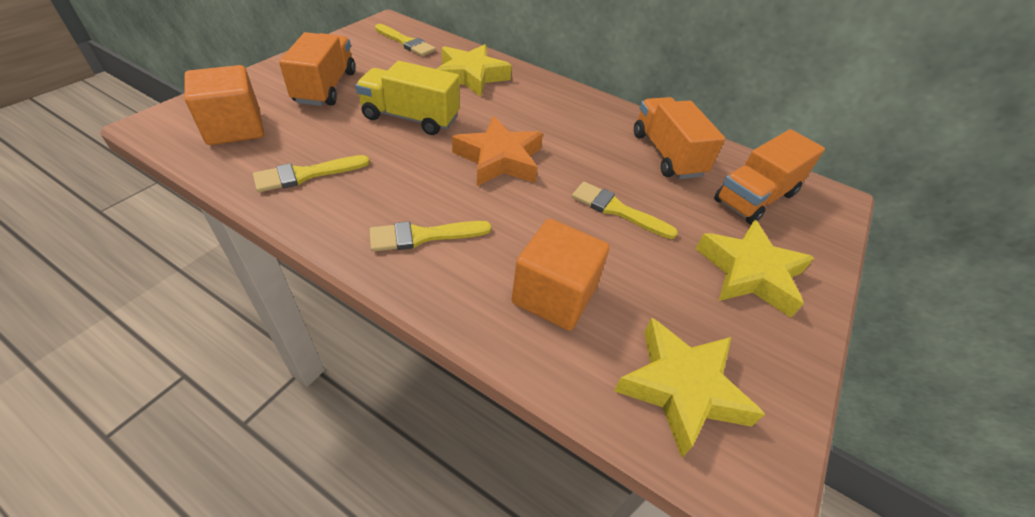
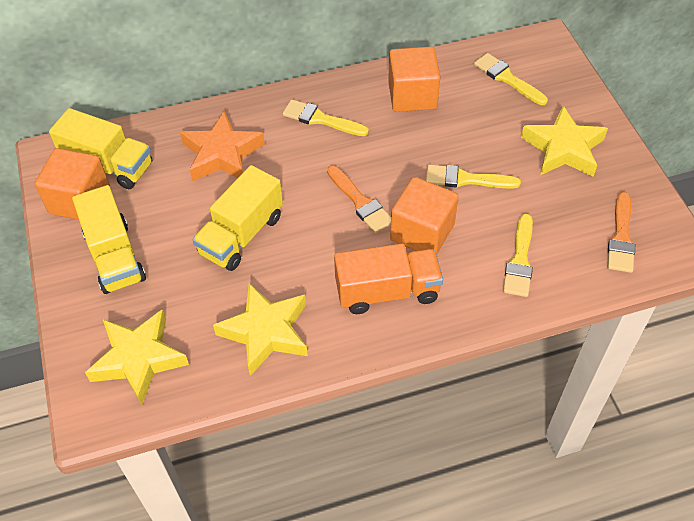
orange brush: none = 0 -> [327,165,391,233] [608,192,635,273] = 2
orange cube: [184,65,264,145] [512,219,609,331] = 2 -> [35,148,110,220] [388,47,440,112] [390,177,459,254] = 3
orange truck: [279,32,355,106] [634,97,725,179] [714,129,825,224] = 3 -> [334,244,443,314] = 1
yellow truck: [355,61,459,135] = 1 -> [49,108,152,189] [72,185,146,294] [193,165,283,271] = 3

